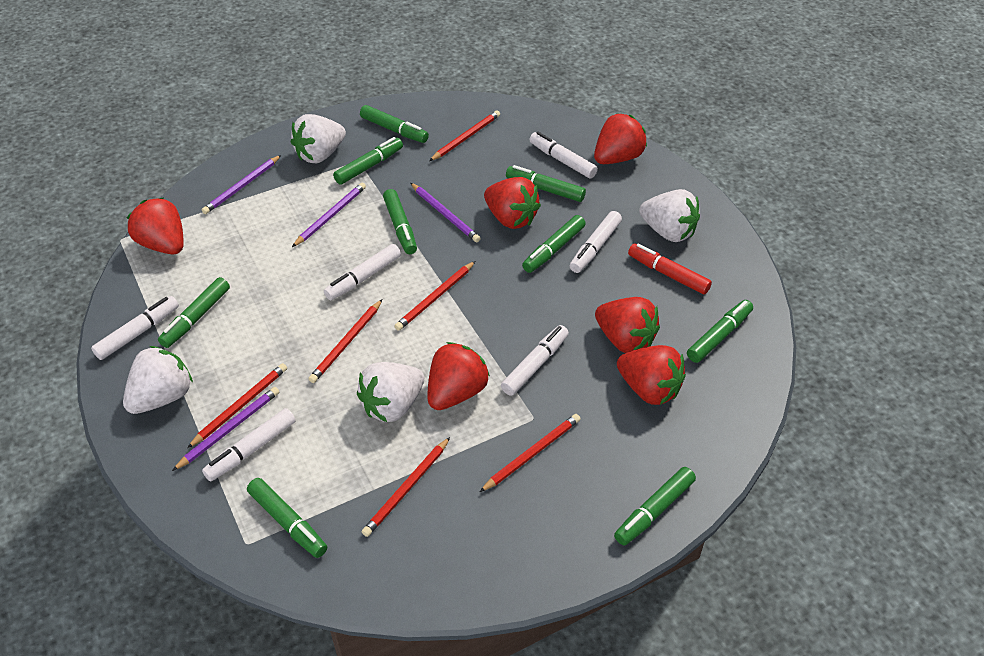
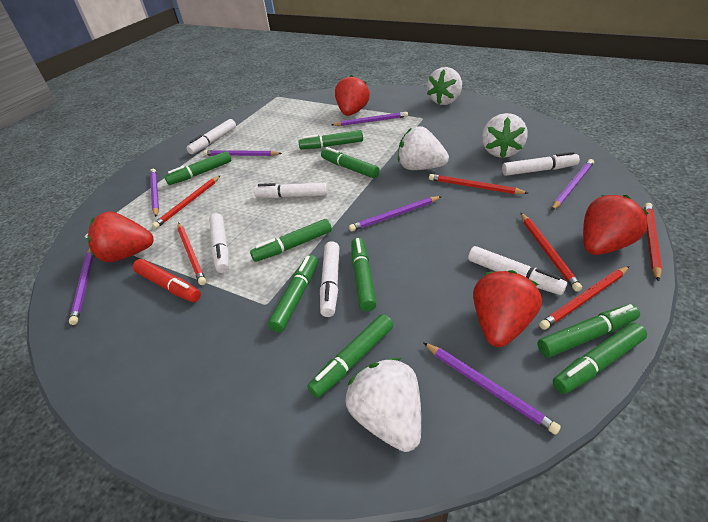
purple pencil: [172,387,279,471] [202,155,281,214] [292,183,366,247] [411,183,481,242] = 4 -> [69,249,93,325] [150,169,159,217] [203,150,282,156] [331,112,408,126] [349,196,442,231] [423,342,561,435] [552,159,594,210] = 7
red strawberry: [127,197,184,254] [427,342,490,410] [484,177,541,229] [594,113,647,164] [595,297,660,353] [617,345,686,405] = 6 -> [87,211,154,262] [335,75,370,116] [473,270,542,347] [583,195,648,255] = 4

